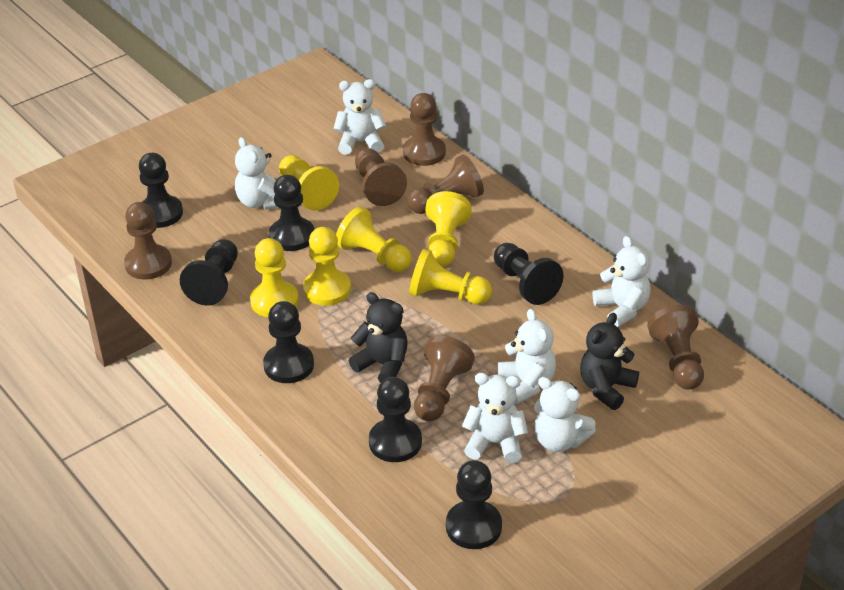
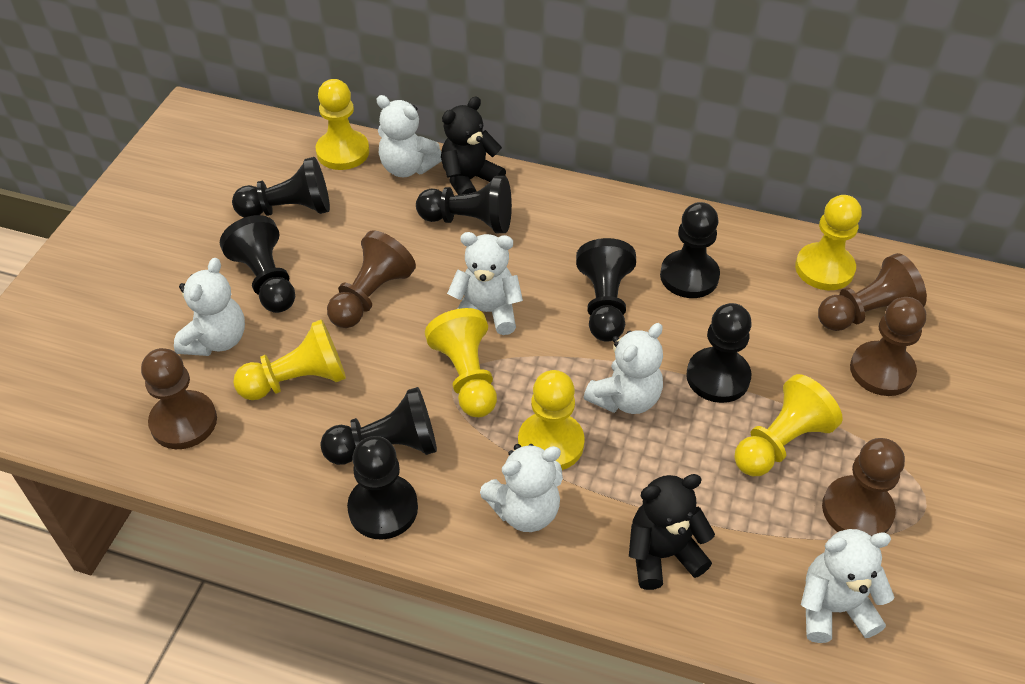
black pawn: [139,153,183,228] [180,239,238,306] [263,301,314,383] [269,175,314,251] [369,377,422,462] [446,460,502,549] [494,243,564,305] = 7 -> [220,215,295,313] [232,157,330,218] [320,387,437,465] [347,436,418,539] [416,176,512,233] [576,238,636,342] [660,202,720,298] [686,303,752,403] = 8
brown pawn: [124,202,172,280] [355,148,407,206] [403,93,446,166] [408,155,484,214] [414,336,475,422] [647,305,704,390] = 6 -> [141,348,217,449] [327,230,416,328] [818,253,927,331] [822,438,905,537] [850,297,926,396] = 5

